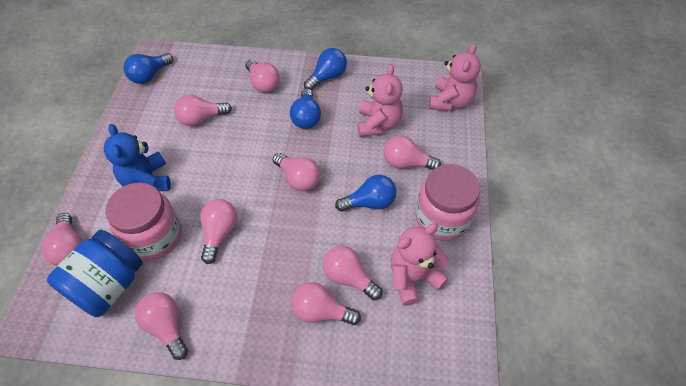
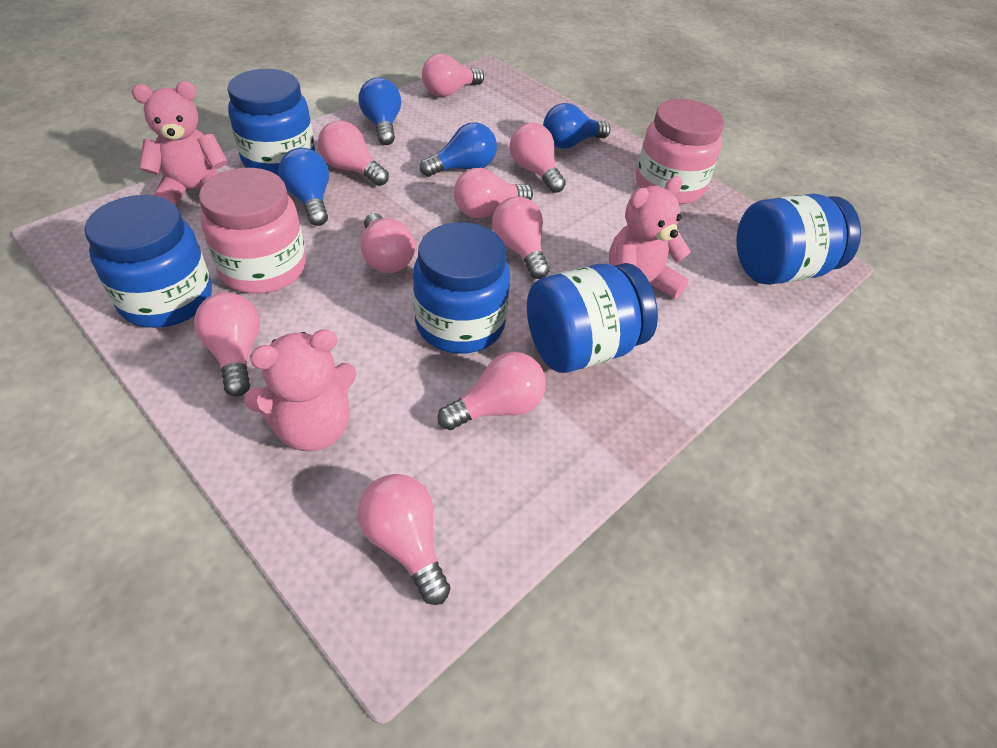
blue jar: [47,230,143,317] = 1 -> [84,195,212,328] [227,69,315,176] [413,222,510,353] [527,263,658,373] [736,194,861,285] = 5
blue teddy bear: [104,124,171,191] = 1 -> none = 0

